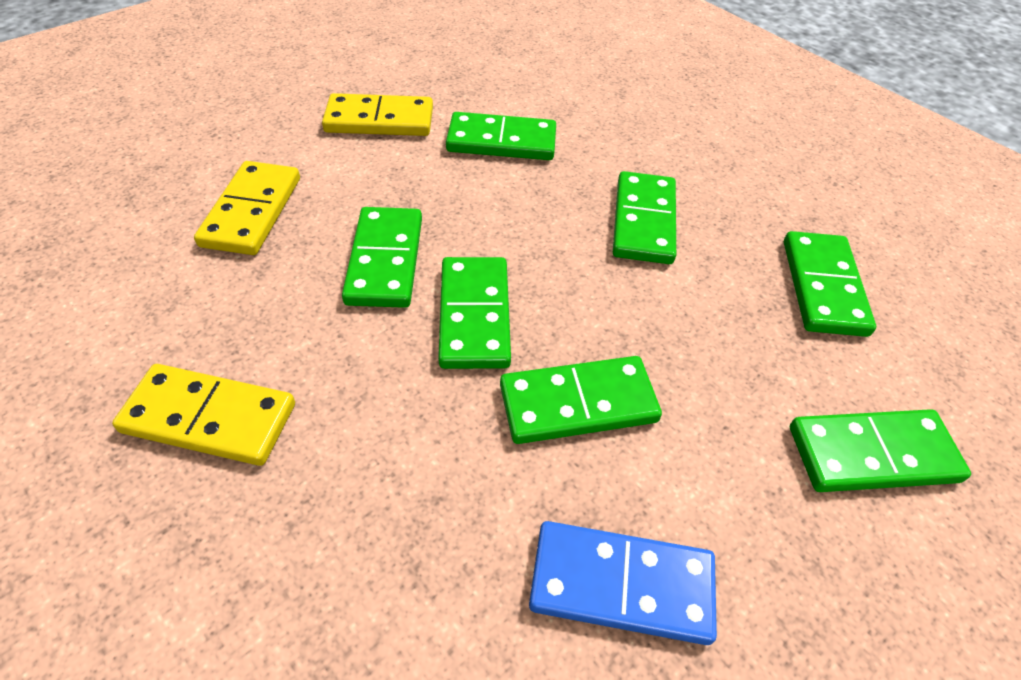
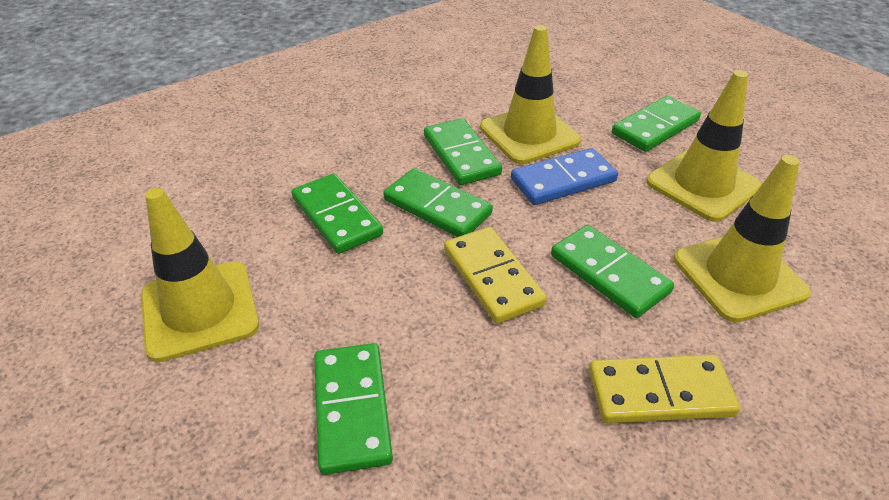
green domino: [342,207,422,308] [438,257,511,369] [446,112,556,160] [500,356,662,444] [613,171,676,264] [784,231,876,337] [790,409,971,492] = 7 -> [291,174,383,254] [314,343,393,475] [383,168,493,237] [424,118,502,185] [551,225,674,318] [612,96,701,152] = 6
yellow domino: [112,364,295,466] [194,161,300,255] [322,93,433,136] = 3 -> [444,227,547,324] [589,355,740,424] = 2
yellow traffic cone: none = 0 -> [141,188,259,362] [480,25,581,164] [646,70,762,222] [674,155,811,322] = 4

